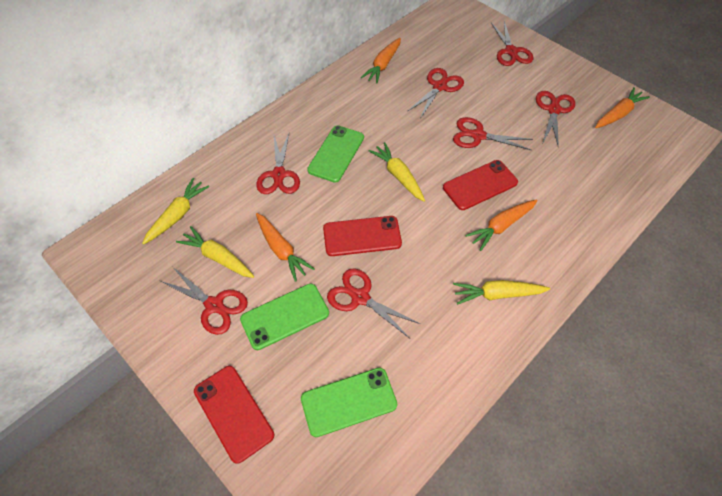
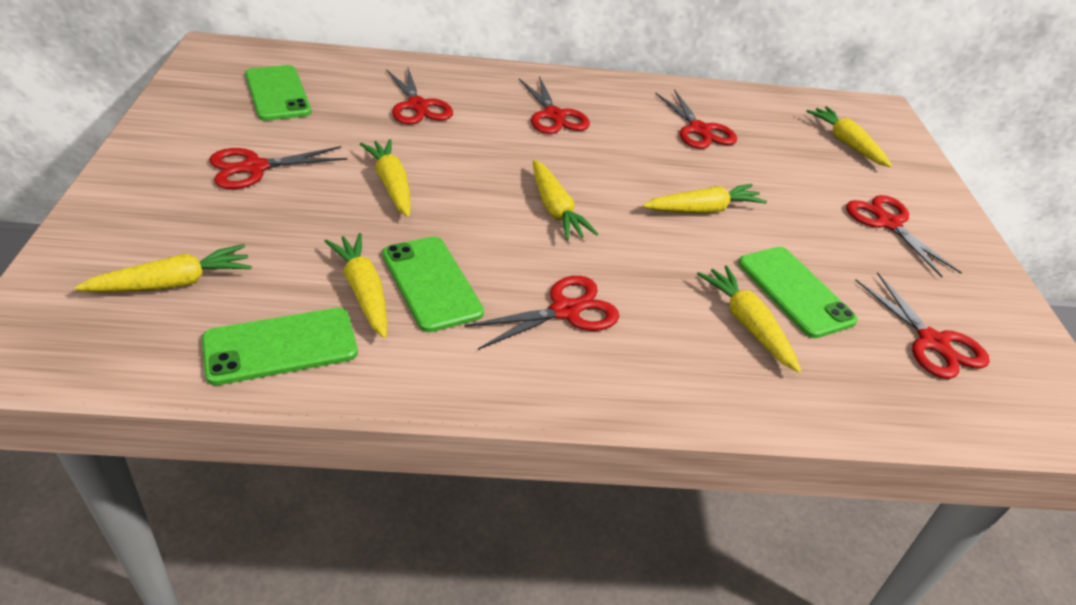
green phone: [240,284,329,350] [301,368,397,437] [307,125,364,183] = 3 -> [202,308,358,385] [245,65,312,121] [382,236,484,332] [738,247,858,338] = 4
orange carrot: [256,213,315,282] [361,38,401,83] [465,199,538,251] [595,87,650,128] = 4 -> none = 0
red phone: [194,366,274,464] [323,216,402,256] [443,160,518,210] = 3 -> none = 0
yellow carrot: [142,178,210,245] [176,226,254,278] [368,142,425,202] [453,280,550,305] = 4 -> [75,244,252,292] [324,233,387,338] [360,139,411,217] [533,160,598,240] [643,184,767,213] [697,265,801,373] [806,106,892,167] = 7

